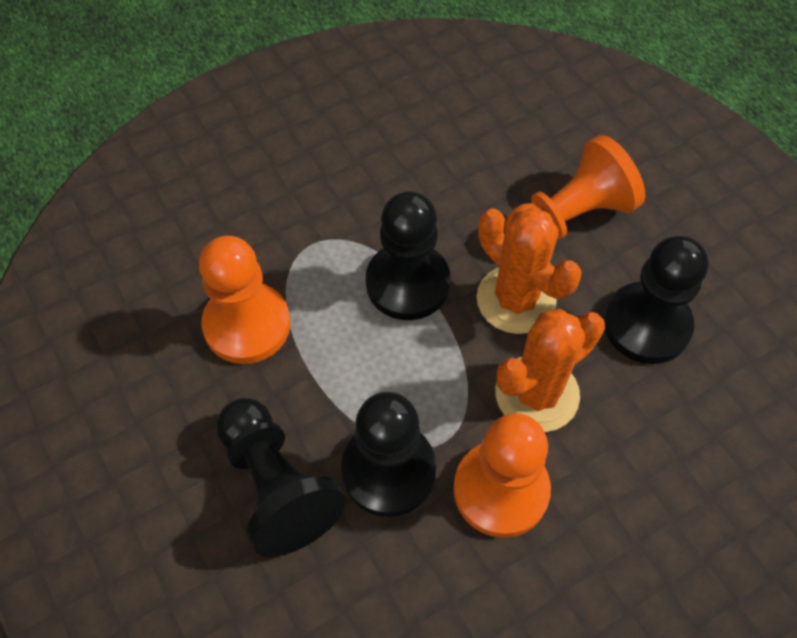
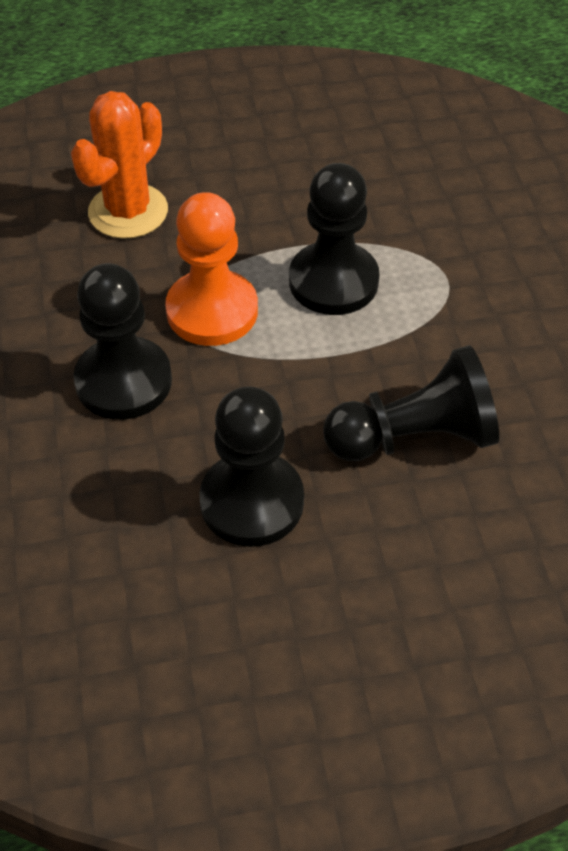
orange cactus: [477,207,582,334] [495,309,605,432] = 2 -> [71,91,168,239] = 1
orange pawn: [199,236,290,364] [453,413,551,538] [505,135,645,239] = 3 -> [165,192,258,346] = 1

